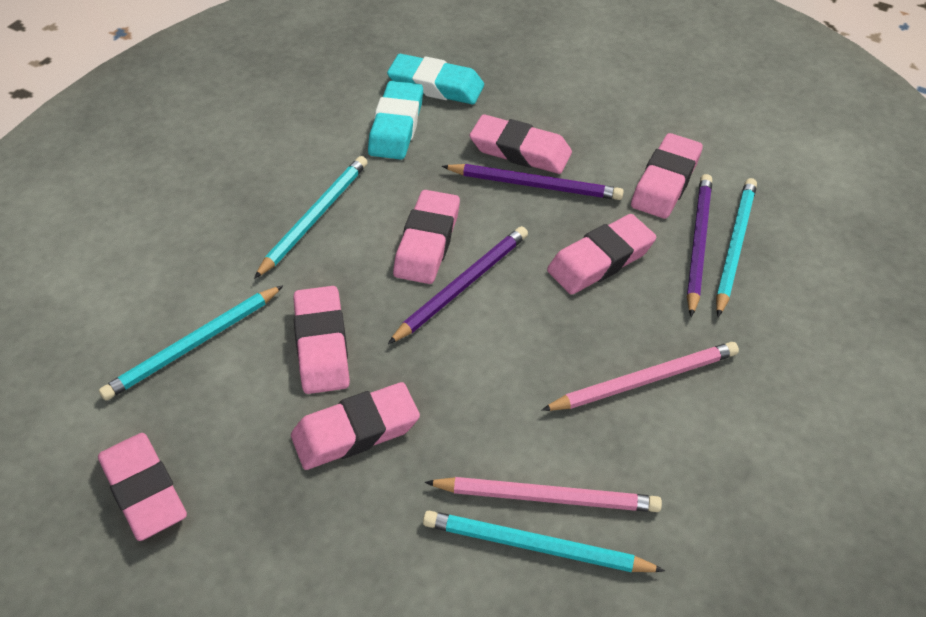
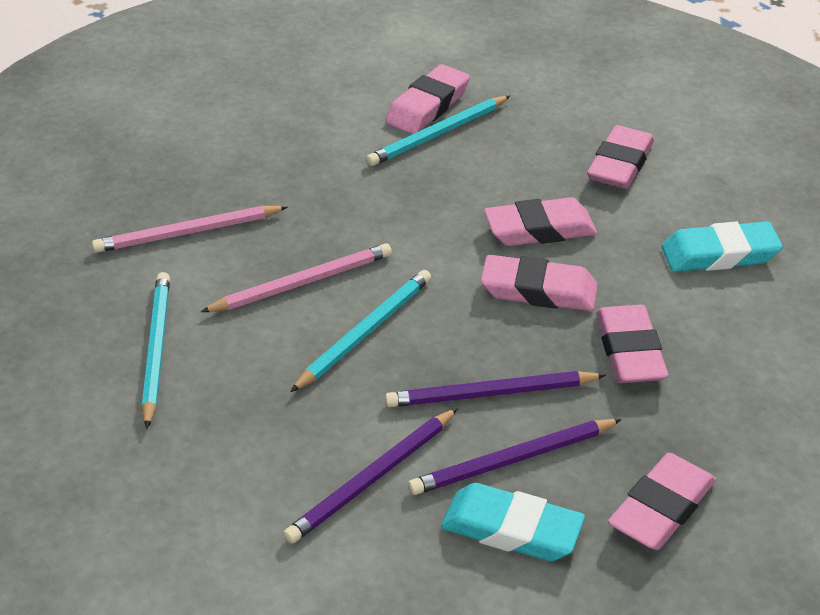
pink eraser: [98,433,187,541] [291,382,420,470] [293,286,350,394] [393,190,460,284] [470,114,572,174] [547,214,656,295] [631,133,703,219] = 7 -> [386,64,470,134] [481,255,598,311] [484,197,597,246] [587,125,654,189] [596,305,668,383] [608,453,716,550] = 6
turquoise pencil: [99,285,284,400] [254,156,368,279] [423,511,665,572] [716,178,757,317] = 4 -> [142,272,170,429] [291,270,431,392] [366,96,510,166] = 3

